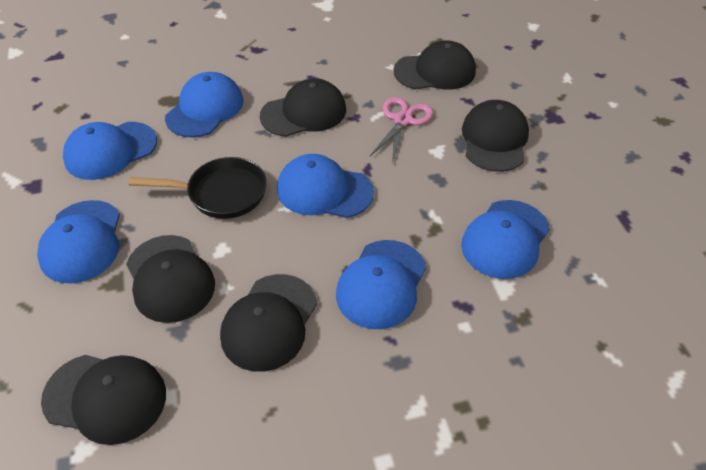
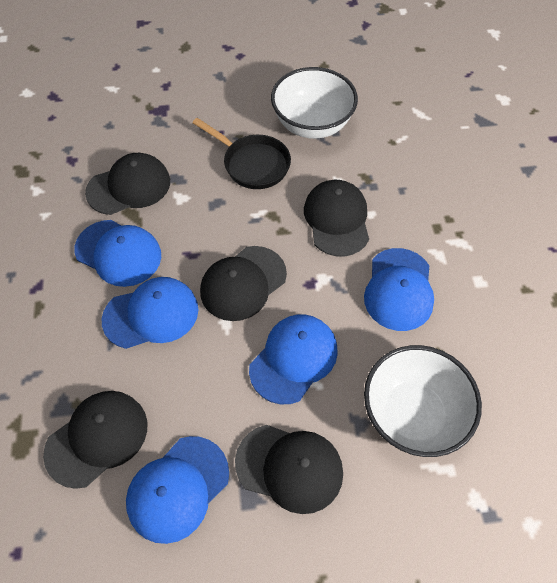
black cap: [41,355,166,445] [126,235,215,323] [220,274,317,372] [260,79,346,137] [394,40,476,90] [462,100,529,172] = 6 -> [43,391,147,489] [85,153,170,215] [200,246,287,321] [235,425,343,514] [304,180,369,257] = 5
blue cap: [37,200,120,284] [63,122,157,180] [165,72,243,138] [277,154,374,218] [336,240,426,329] [461,200,550,279] = 6 -> [74,220,161,287] [102,277,198,349] [126,436,229,544] [249,314,338,404] [364,248,434,331] = 5
pink scissors: [370,97,433,163] = 1 -> none = 0
white bowl: none = 0 -> [271,67,358,139] [364,345,482,457] = 2

